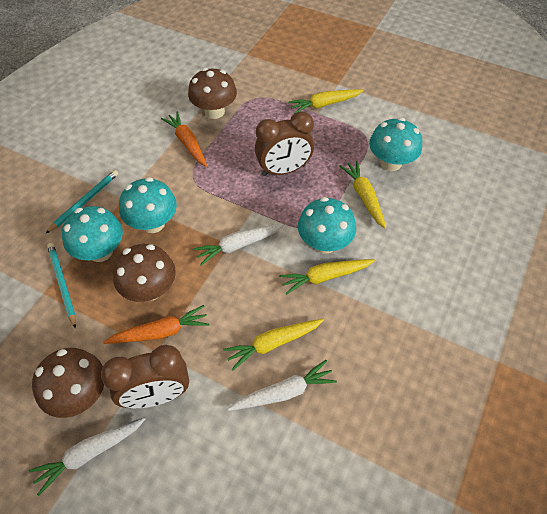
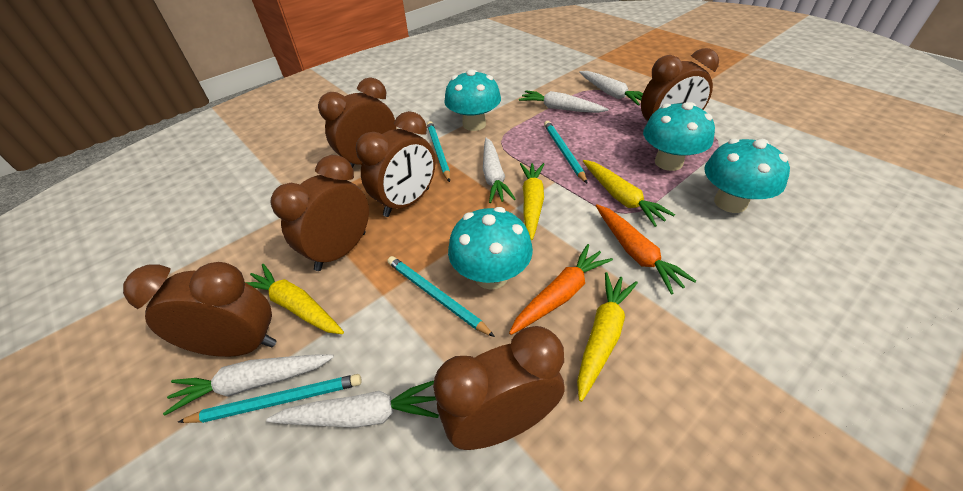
brown clock: [101,345,189,408] [255,111,314,176] = 2 -> [123,262,277,357] [270,155,369,271] [318,77,396,168] [356,111,435,217] [433,326,565,450] [641,48,719,121] = 6
brown mushroom: [32,348,104,418] [113,244,176,302] [188,68,237,119] = 3 -> none = 0
turquoise pencil: [45,170,118,234] [47,243,76,329] = 2 -> [178,374,362,423] [387,256,495,337] [427,121,450,182] [544,121,588,184] = 4
white carrot: [29,417,145,496] [193,224,283,266] [228,360,337,411] = 3 -> [163,354,334,416] [266,381,439,428] [483,138,515,203] [519,90,608,113] [579,71,643,106] = 5

